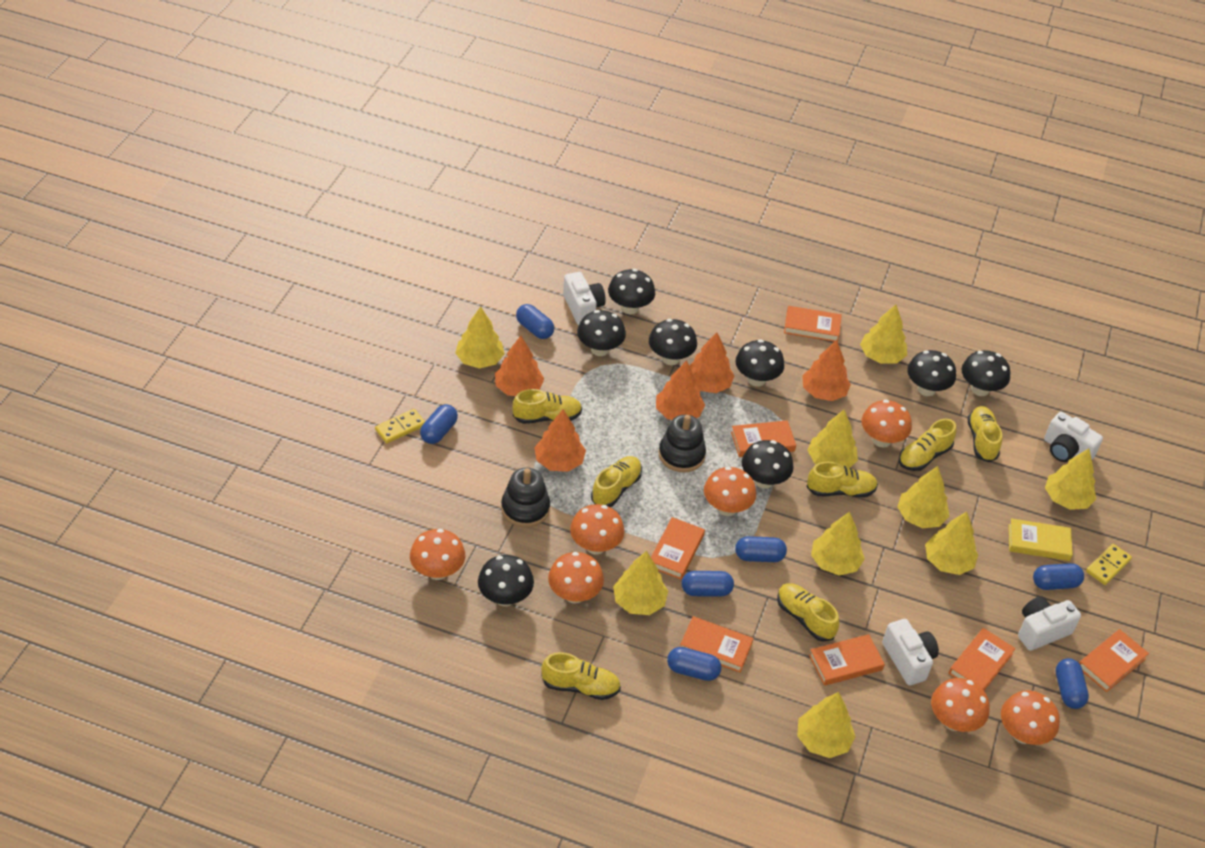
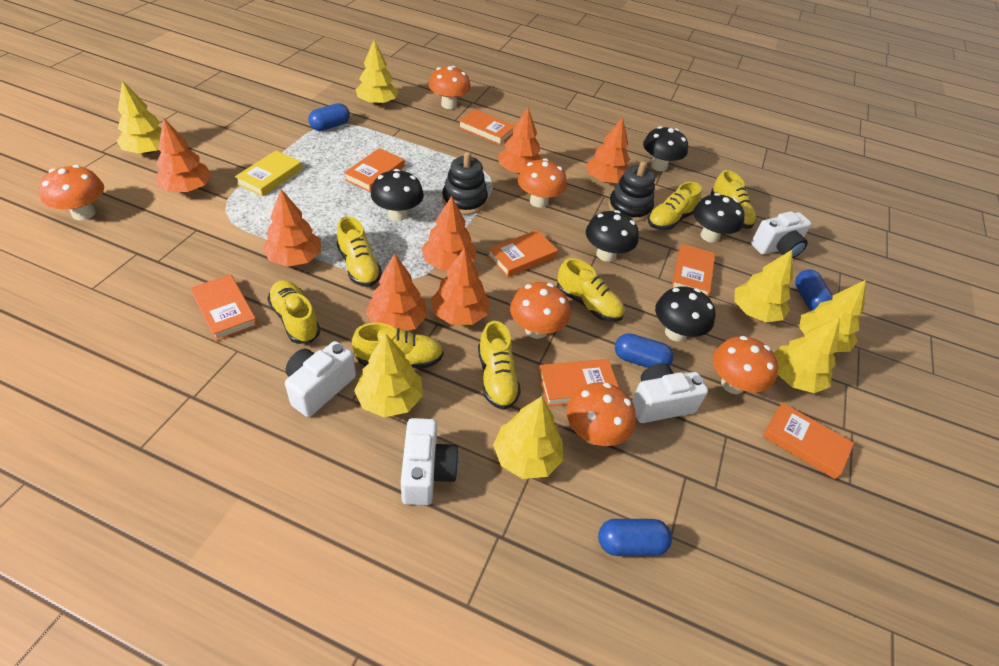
black mushroom: [478,555,534,606] [577,310,626,356] [608,269,655,314] [649,319,697,365] [735,339,784,386] [742,440,794,489] [907,350,956,396] [962,350,1010,396] = 8 -> [371,169,424,221] [586,210,639,262] [643,126,688,171] [655,286,715,342] [693,193,745,243] = 5
blue capsule: [420,404,458,444] [516,304,554,339] [667,647,721,681] [682,571,734,597] [735,536,787,562] [1033,563,1084,590] [1056,658,1089,709] = 7 -> [308,103,350,131] [598,519,672,556] [615,333,674,368] [795,270,833,311] = 4
orange mushroom: [410,529,466,580] [548,552,604,604] [570,504,624,555] [704,467,756,516] [861,400,912,448] [931,678,990,732] [1001,691,1060,745] = 7 -> [38,165,104,220] [429,66,471,109] [510,282,570,339] [518,158,567,208] [567,382,636,446] [713,336,778,394] = 6
orange tree: [495,336,544,396] [534,409,586,472] [656,360,705,420] [689,332,735,393] [802,340,851,401] = 5 -> [156,118,212,192] [263,189,321,267] [366,254,428,331] [421,196,476,270] [431,247,490,325] [499,108,542,174] [586,117,630,183] = 7
yellow domino: [375,409,425,443] [1086,544,1132,585] = 2 -> none = 0
yellow tree: [455,307,505,368] [613,551,668,615] [797,692,856,758] [807,410,858,468] [811,512,865,575] [860,304,907,364] [897,466,949,528] [925,512,978,575] [1045,448,1096,510] = 9 -> [117,81,162,154] [354,334,423,417] [356,40,398,105] [493,396,563,479] [734,250,793,322] [774,317,840,393] [799,280,866,352] = 7

